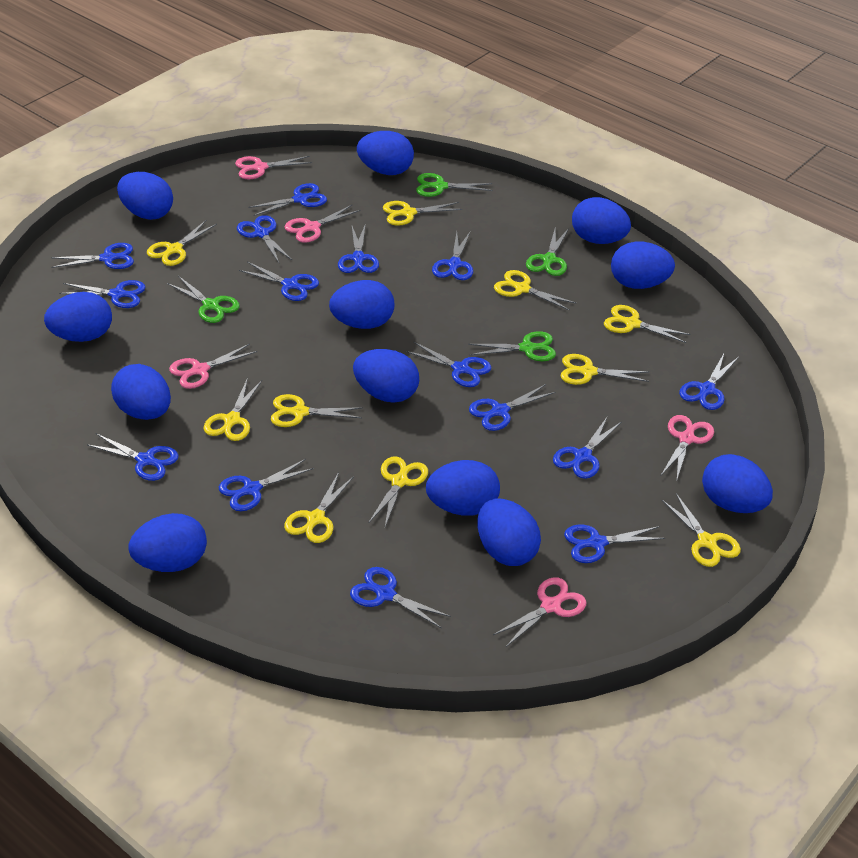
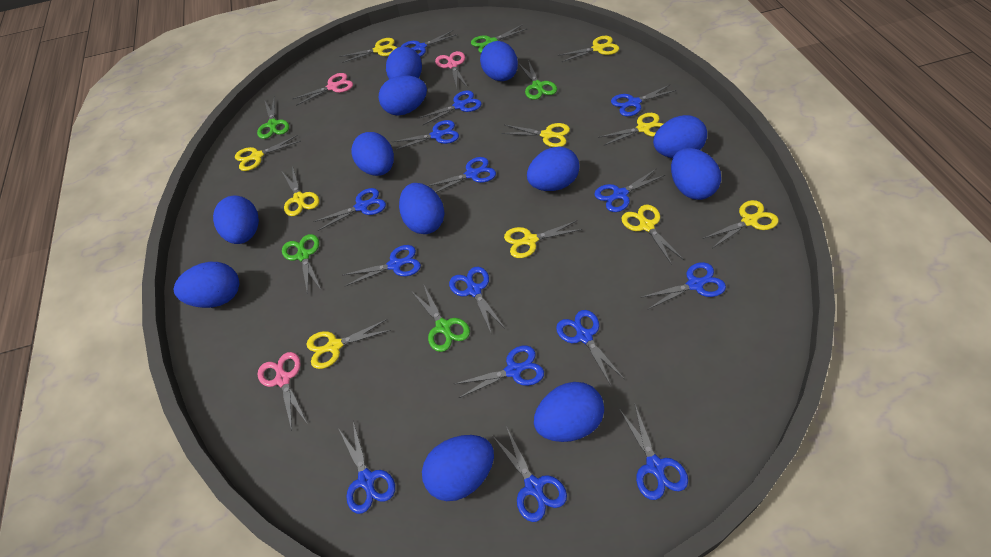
green scissors: [167,276,240,323] [416,173,493,197] [468,331,556,361] [526,226,569,276] = 4 -> [257,96,289,139] [282,234,321,295] [411,285,470,352] [471,25,528,53] [518,60,557,100] = 5
pink scissors: [169,344,257,389] [235,156,312,179] [285,205,360,243] [493,577,586,647] [661,415,714,482] = 5 -> [258,352,307,431] [293,73,353,106] [435,51,468,88] = 3

